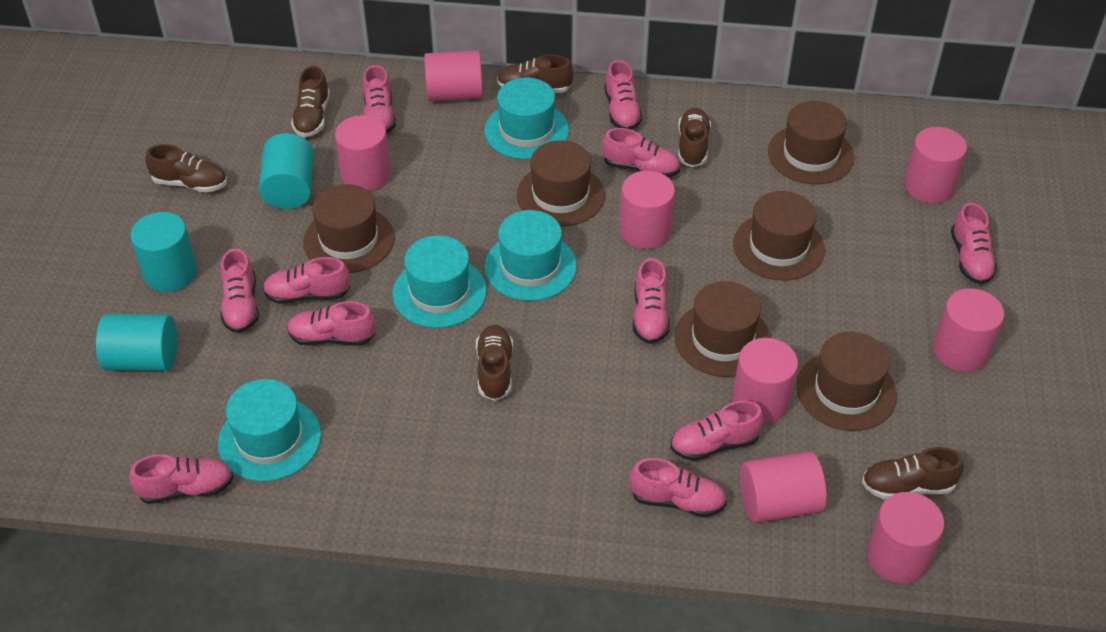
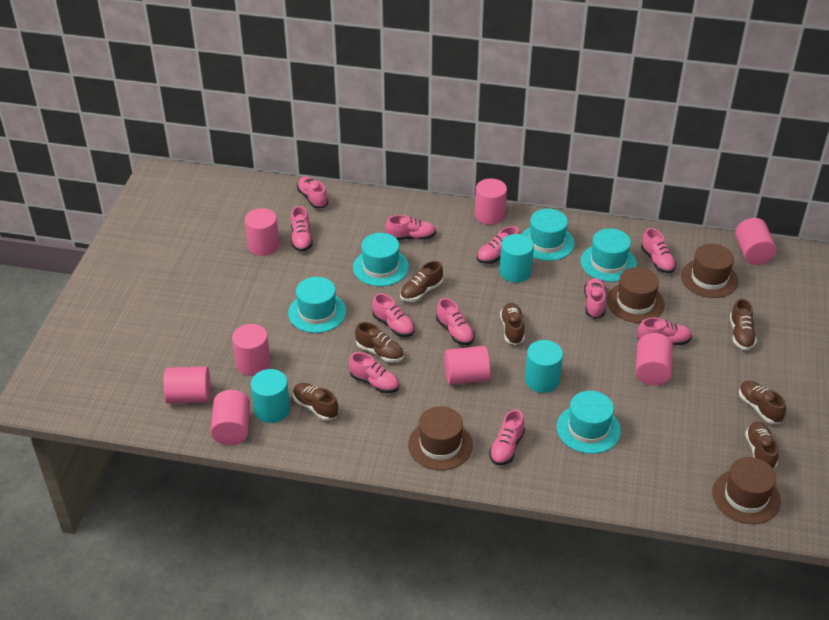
brown hat: [303,184,395,273] [517,140,605,227] [674,281,771,377] [733,191,825,280] [768,101,855,184] [796,332,897,431] = 6 -> [408,406,473,470] [606,267,665,323] [681,244,738,298] [712,457,781,524] = 4
brown shoe: [145,144,227,193] [291,66,330,137] [476,325,513,401] [497,54,573,93] [678,108,711,167] [862,447,964,499] = 6 -> [293,383,339,420] [355,322,404,362] [400,261,443,302] [500,303,525,345] [730,298,757,350] [739,381,786,424] [745,422,779,469] = 7
turquoise hat: [218,379,321,481] [393,235,487,328] [484,210,577,301] [485,78,569,159] = 4 -> [288,277,346,333] [353,233,409,286] [522,209,575,261] [557,391,621,454] [581,228,637,282] = 5

